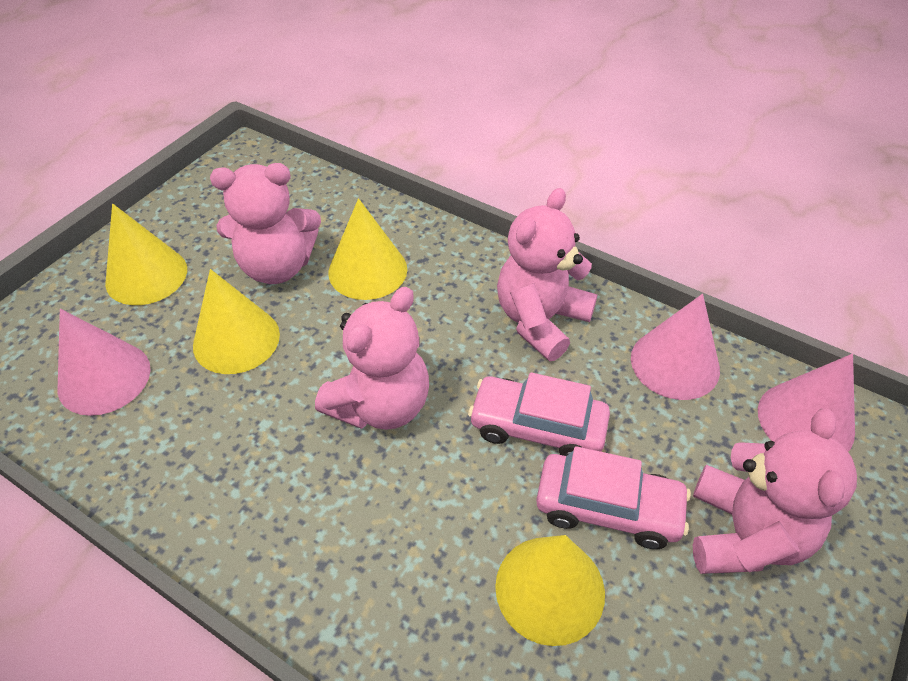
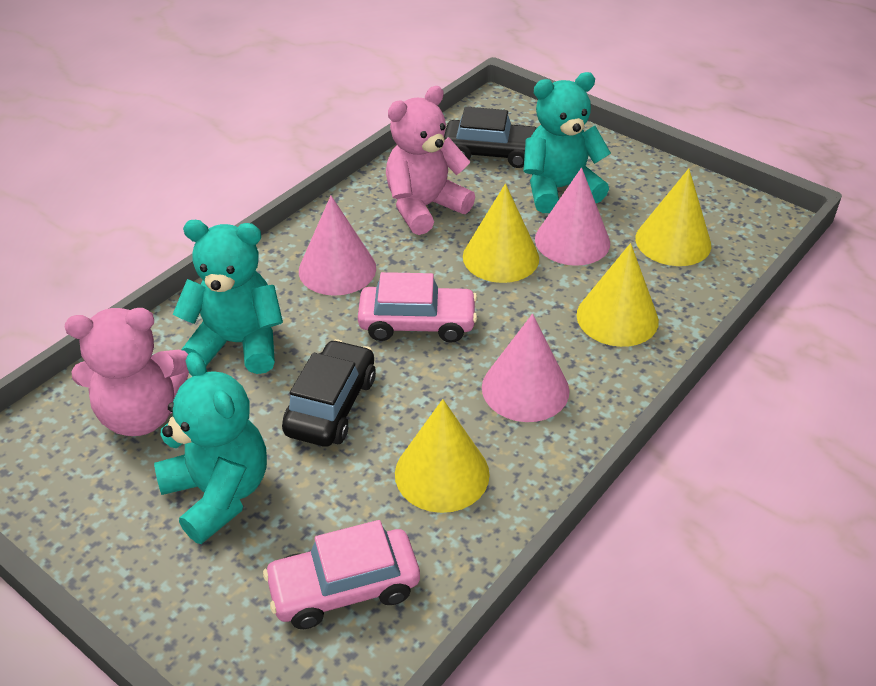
black car: none = 0 -> [282,339,376,447] [444,107,537,168] = 2
pink teddy bear: [210,163,321,284] [315,287,429,430] [497,188,597,361] [693,408,857,574] = 4 -> [65,308,189,436] [386,86,475,235] = 2
turquoise teddy bear: none = 0 -> [154,352,267,544] [173,220,283,374] [523,72,611,213] = 3

